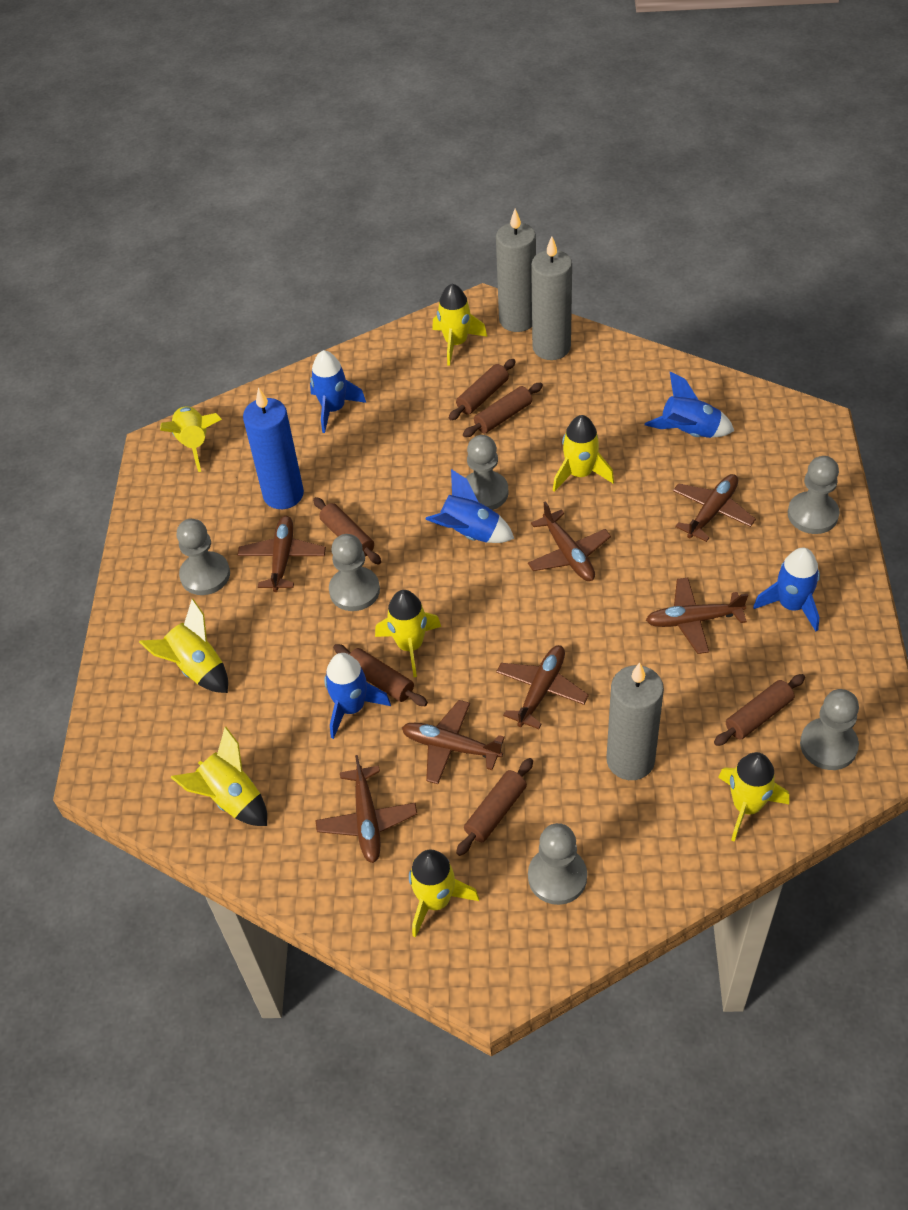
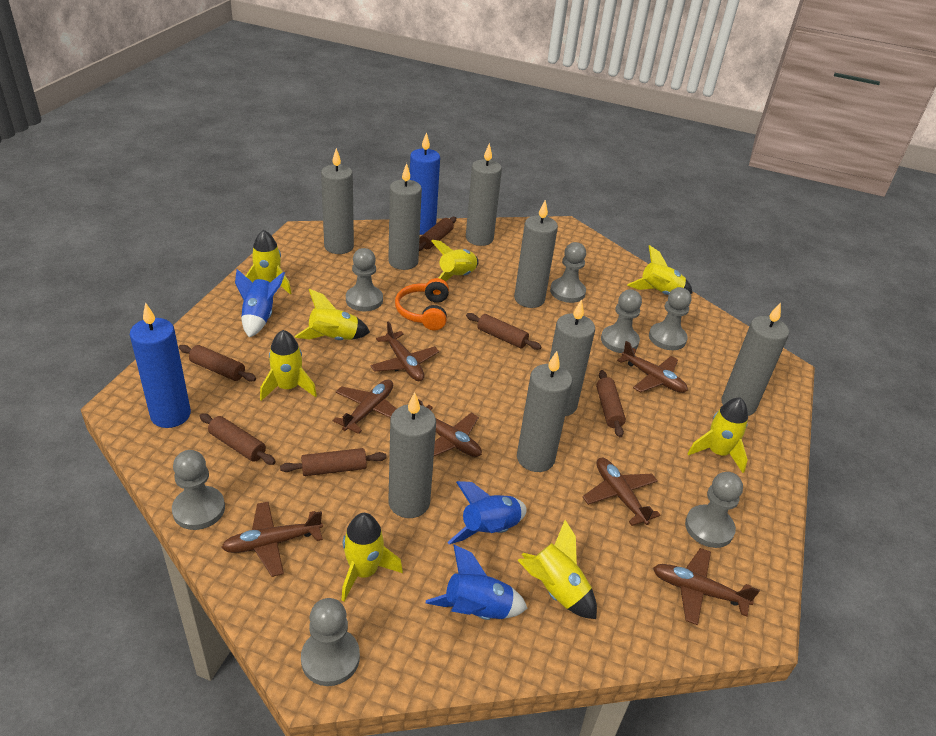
blue candle: [243,387,304,509] = 1 -> [130,302,191,428] [410,132,440,235] = 2
blue rocket: [310,350,366,433] [324,653,391,739] [425,469,514,543] [645,372,734,438] [753,548,820,631] = 5 -> [235,269,285,337] [426,544,528,620] [448,481,527,544] = 3
grey candle: [496,209,536,332] [531,236,572,360] [606,662,664,780] = 3 -> [321,148,354,254] [388,163,422,270] [388,392,436,518] [466,143,502,246] [514,200,558,308] [517,351,573,472] [549,299,595,416] [721,302,789,416] = 8
grey pawn: [176,519,230,595] [329,534,380,611] [465,435,508,510] [528,823,587,905] [788,456,840,534] [800,689,859,770] = 6 -> [172,450,225,530] [301,598,360,686] [346,248,383,311] [550,242,586,303] [601,289,642,353] [649,287,691,350] [685,472,743,548] = 7
orange headphones: none = 0 -> [395,278,449,330] = 1

